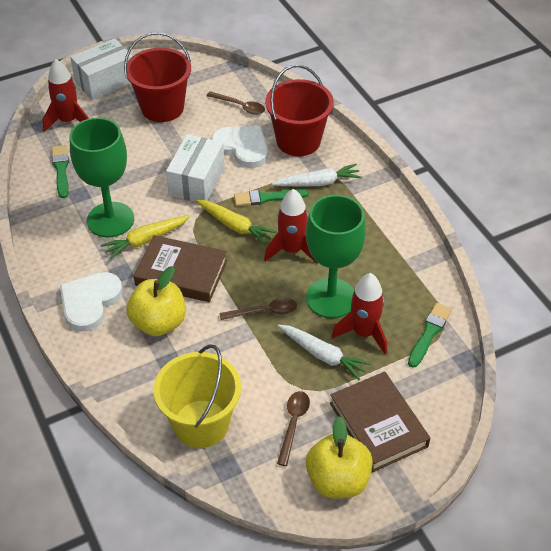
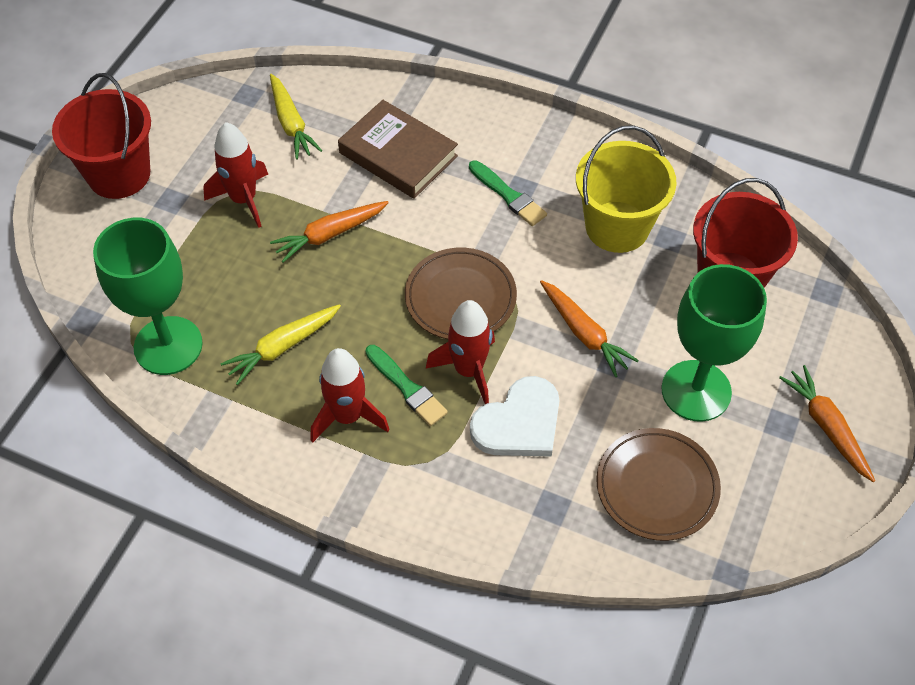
brown book: [134,235,227,302] [330,372,430,472] = 2 -> [338,100,458,199] = 1
brown plate: none = 0 -> [405,248,517,339] [596,428,721,541] = 2
brown spoon: [206,92,265,115] [219,298,297,320] [277,391,310,466] = 3 -> none = 0
green brush: [52,145,69,198] [234,189,309,206] [408,303,452,368] = 3 -> [365,345,448,426] [469,160,547,226] = 2
orange carrot: none = 0 -> [270,201,389,263] [540,280,639,377] [779,365,875,482] = 3
white box: [70,38,132,100] [166,134,225,202] = 2 -> none = 0
white carrot: [272,164,362,186] [278,324,372,381] = 2 -> none = 0
white heart: [60,272,123,332] [211,126,268,168] = 2 -> [470,376,559,457] = 1
yellow apple: [126,266,186,336] [306,416,373,498] = 2 -> none = 0

